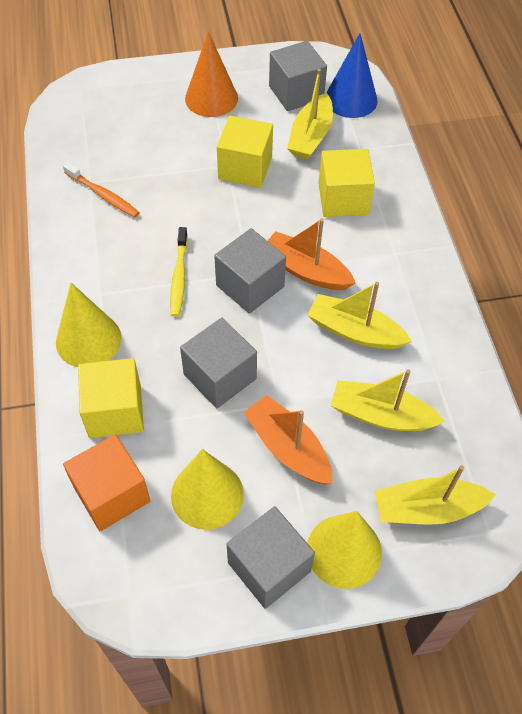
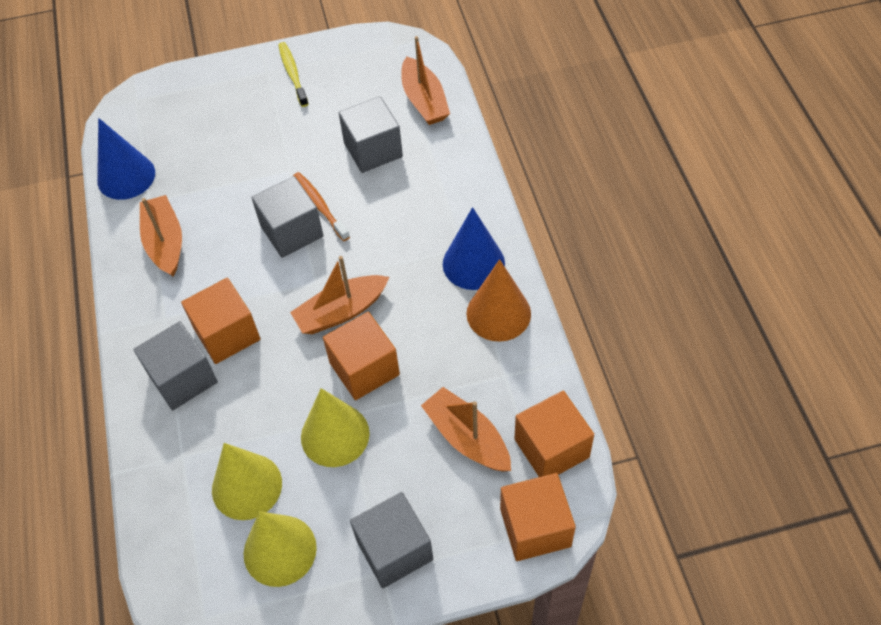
blue cone: [326,33,378,118] = 1 -> [97,118,155,200] [443,207,505,290] = 2
orange boat: [243,395,332,484] [268,218,355,290] = 2 -> [140,195,182,277] [290,256,389,334] [401,36,450,125] [421,387,511,472] = 4
orange cube: [63,434,150,531] = 1 -> [181,278,261,364] [323,312,400,400] [500,473,576,561] [514,391,594,477] = 4
yellow boat: [287,69,333,160] [307,282,412,349] [331,369,445,431] [375,465,496,525] = 4 -> none = 0
yellow cube: [78,358,144,438] [217,116,273,188] [318,149,375,217] = 3 -> none = 0

